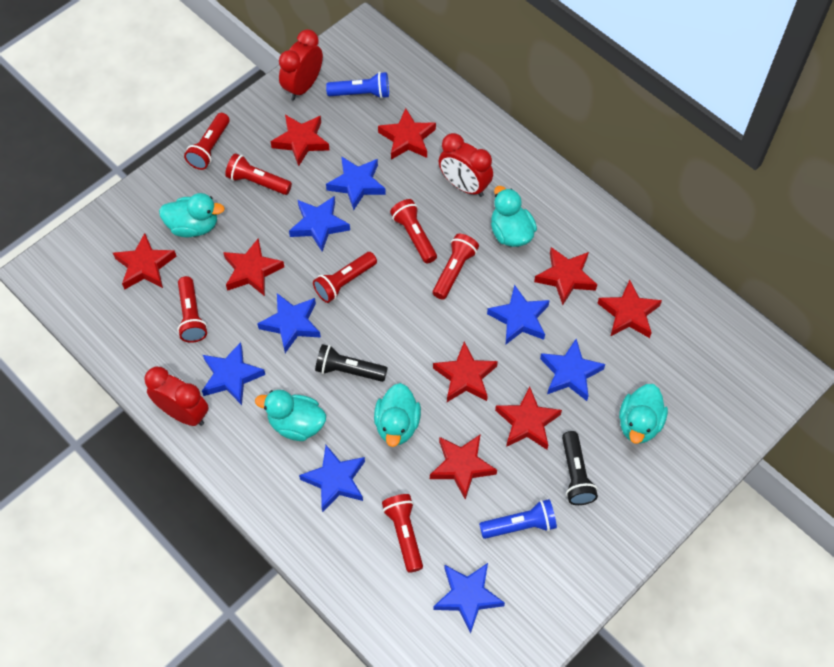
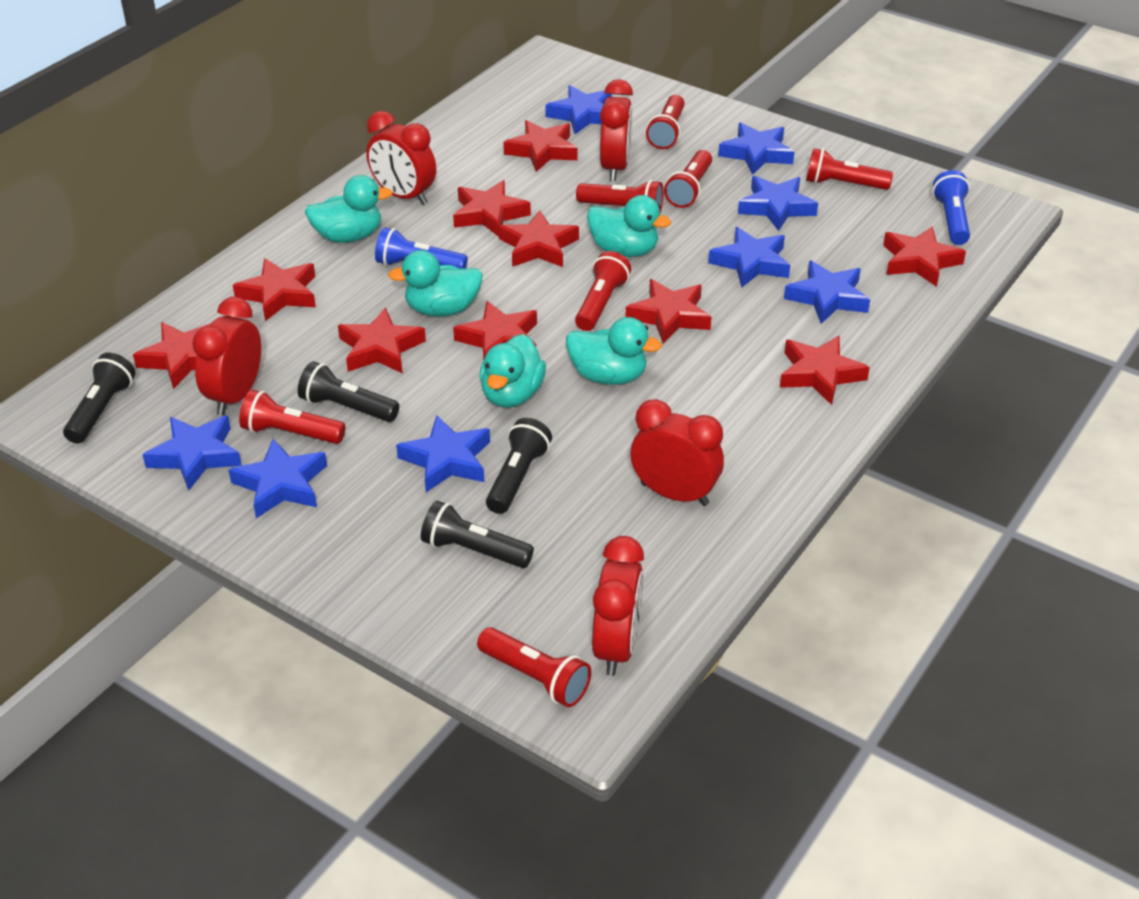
black flashlight: [315,344,388,382] [562,431,598,505] = 2 -> [63,353,135,444] [298,361,399,422] [421,501,534,568] [486,418,552,514] = 4
red clock: [145,367,209,426] [279,29,323,100] [439,133,493,197] = 3 -> [192,297,261,415] [366,111,436,205] [592,536,644,676] [600,79,633,181] [630,399,724,506] = 5
red star: [113,233,177,290] [223,238,284,296] [270,115,330,166] [378,108,436,160] [430,435,497,500] [433,342,498,402] [495,386,562,450] [534,247,597,305] [597,280,662,338] = 9 -> [133,322,211,389] [233,258,316,321] [338,308,426,374] [453,180,531,237] [453,301,537,360] [498,210,579,267] [503,120,578,172] [626,279,711,344] [780,336,870,405] [883,226,966,287] = 10

